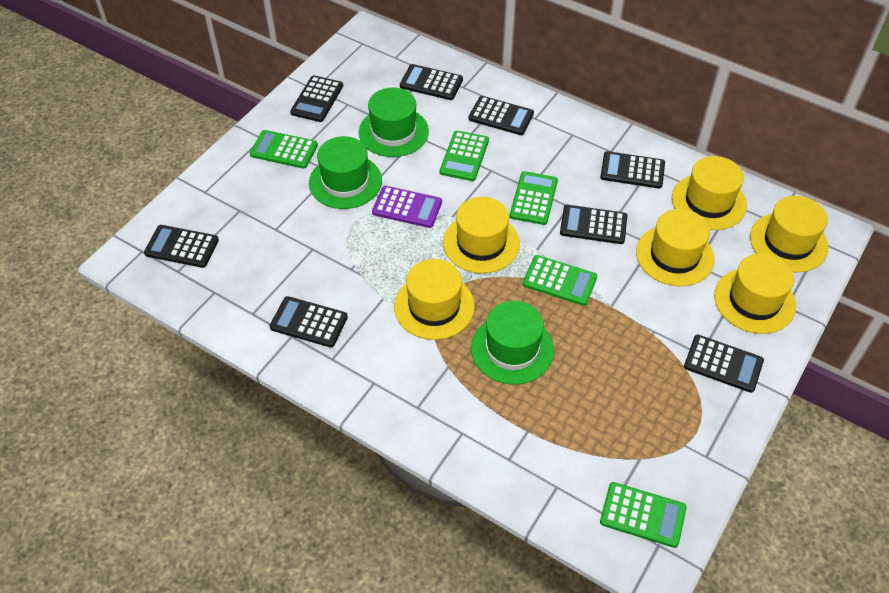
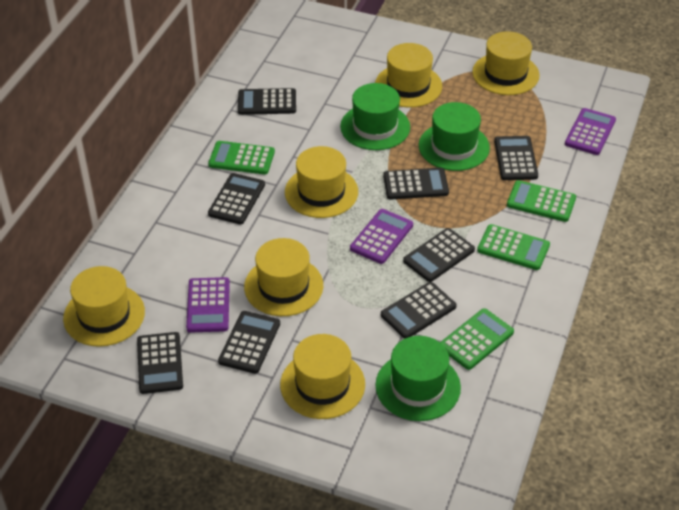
green calculator: [250,130,318,169] [440,131,489,181] [510,171,558,225] [523,255,597,306] [600,482,687,548] = 5 -> [208,141,275,174] [440,308,514,370] [477,224,550,270] [507,180,576,222] = 4
purple calculator: [372,186,442,228] = 1 -> [186,277,230,333] [350,209,413,264] [565,108,616,155] = 3

